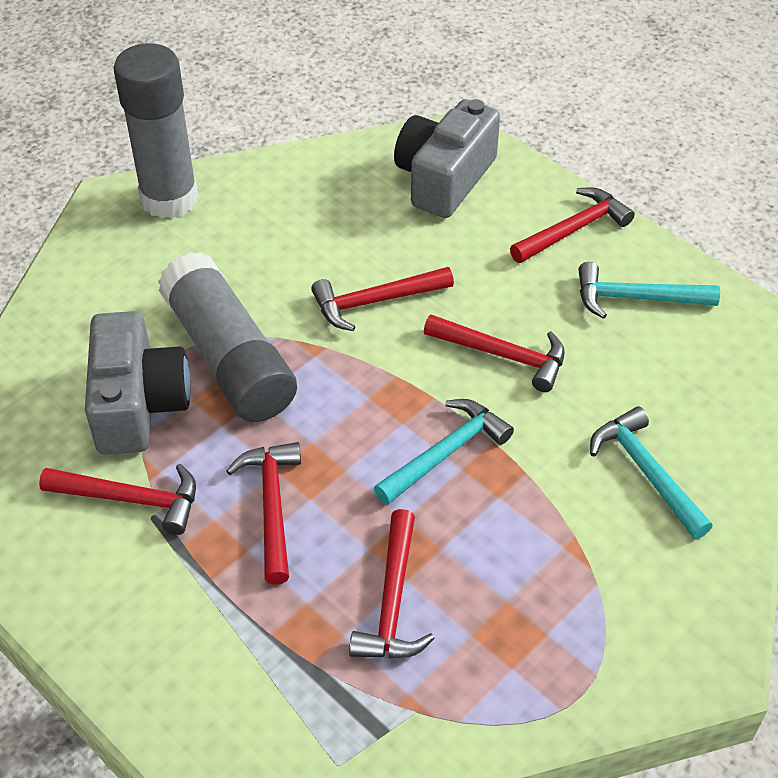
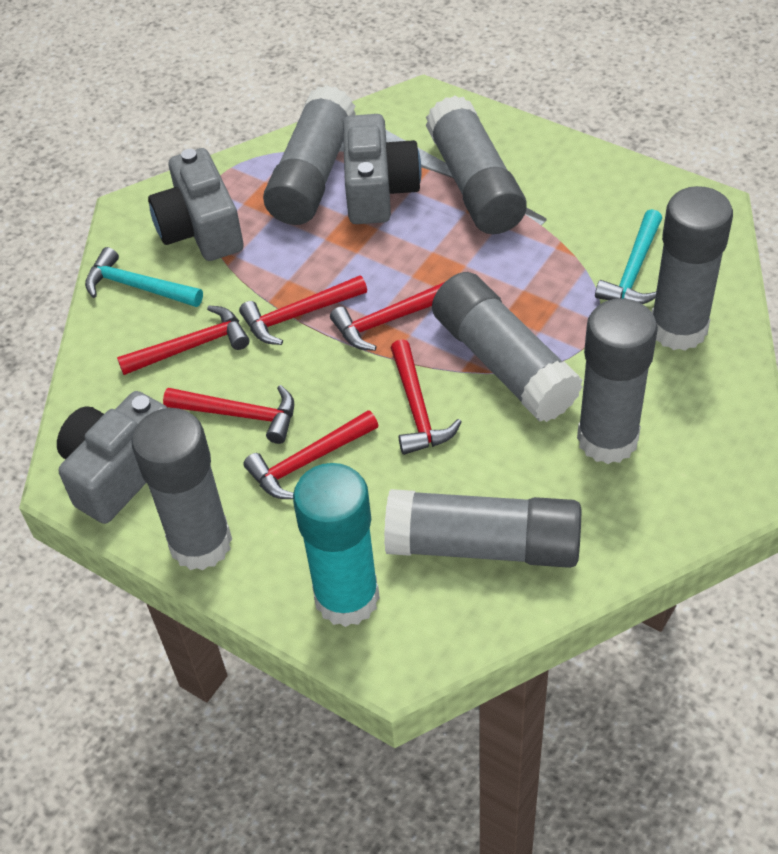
grey camera: [85,311,191,455] [394,99,500,218] = 2 -> [57,391,167,524] [148,148,243,261] [343,114,421,224] = 3
grey glue stick: [113,43,198,219] [158,252,297,422] = 2 -> [132,408,232,570] [263,85,356,225] [384,489,581,568] [426,96,527,234] [432,272,583,422] [577,298,658,464] [652,186,733,351] = 7
turquoise glue stick: none = 0 -> [293,463,380,627] = 1
turquoise hammer: [374,399,514,505] [578,262,720,319] [590,406,713,539] = 3 -> [85,247,203,307] [595,209,662,304] = 2

